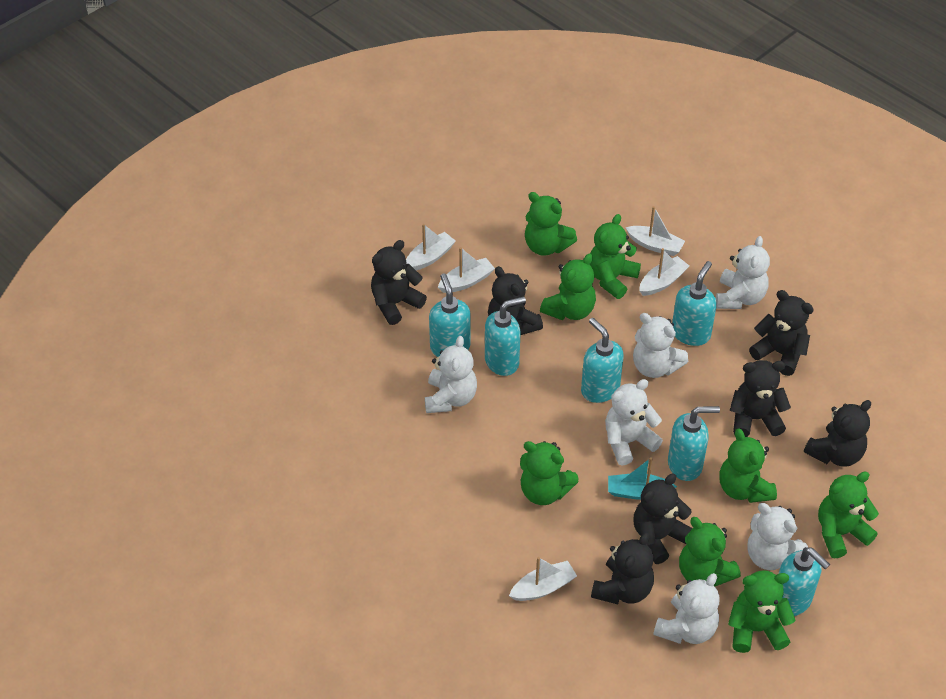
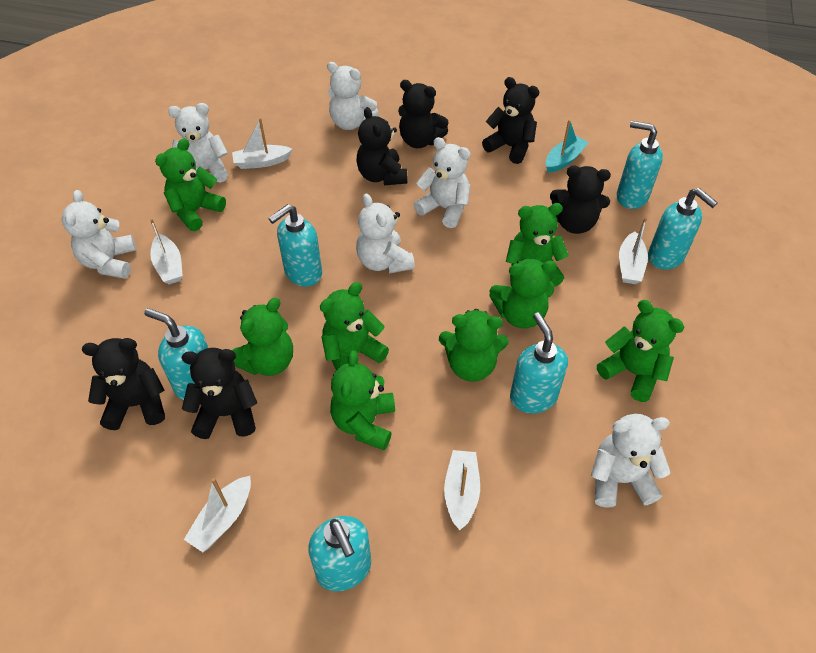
black teddy bear: [371,240,427,325] [488,266,543,335] [591,532,654,604] [633,474,693,564] [730,360,791,437] [749,290,814,376] [804,400,871,467] = 7 -> [82,338,165,430] [182,348,257,439] [356,107,408,185] [398,80,449,148] [482,77,539,164] [550,166,611,234] = 6

